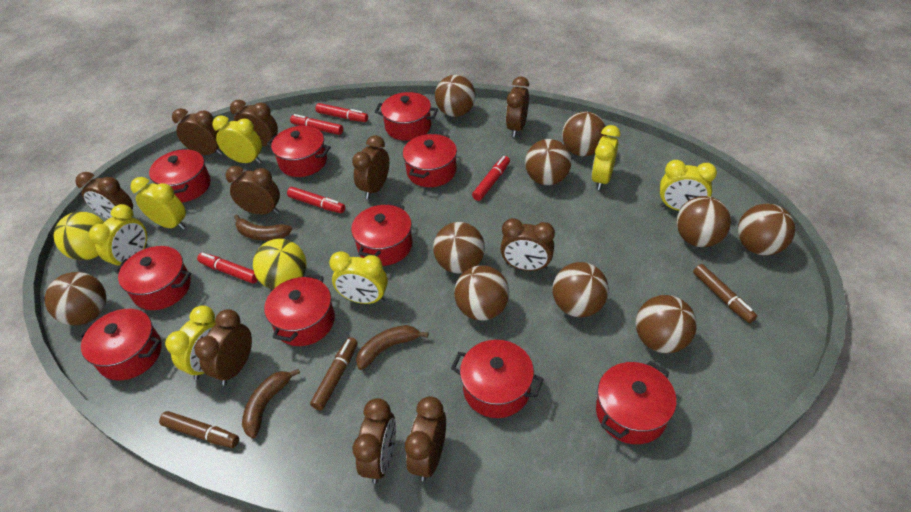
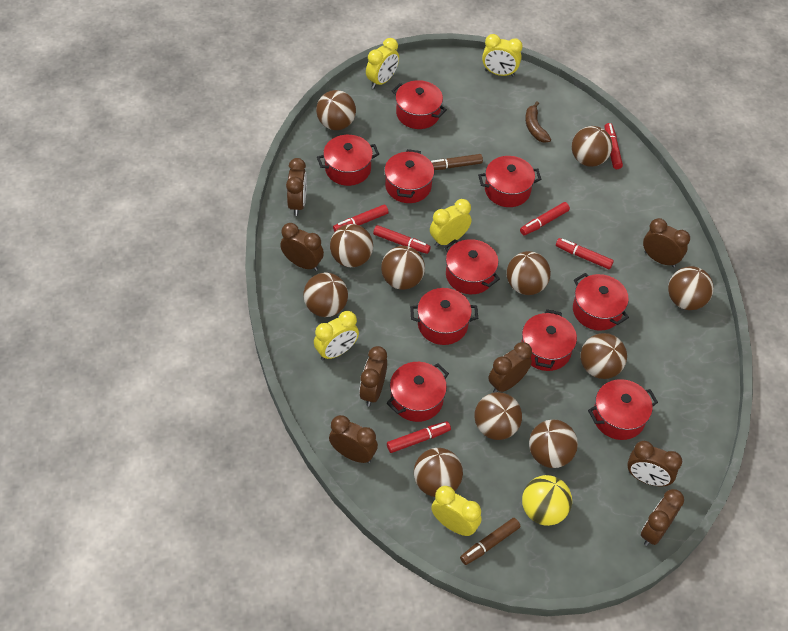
brown ball: [45,272,106,325] [433,222,485,274] [435,75,476,117] [454,265,509,321] [525,139,572,185] [552,262,609,317] [562,112,607,156] [636,295,697,353] [676,196,731,247] [738,203,795,256] = 10 -> [303,273,348,317] [316,90,356,130] [330,224,373,267] [381,246,425,290] [414,448,463,497] [474,392,522,440] [507,251,551,295] [529,420,578,468] [572,126,612,167] [581,333,627,379] [668,266,714,310] = 11
brown banana: [234,214,292,241] [242,369,300,438] [356,325,428,370] = 3 -> [525,101,551,143] = 1
brown clock: [75,172,133,219] [172,108,223,155] [194,309,252,385] [226,166,280,215] [230,100,278,147] [352,135,389,199] [353,398,396,483] [405,396,446,481] [500,218,555,271] [506,76,529,137] = 10 -> [280,223,324,271] [286,158,307,216] [329,415,378,463] [359,346,387,407] [488,342,532,393] [627,441,682,486] [641,489,684,546] [643,218,690,268] = 8
brown marker: [159,411,239,448] [310,337,358,410] [693,264,757,323] = 3 -> [431,154,483,170] [460,518,520,565] = 2
red marker: [197,253,258,284] [287,187,345,213] [290,114,343,135] [316,103,368,122] [472,156,510,201] = 5 -> [333,204,389,232] [373,225,431,254] [387,421,451,453] [520,202,570,235] [556,238,614,269] [604,123,623,169] = 6
yellow ball: [54,212,104,260] [253,239,306,290] = 2 -> [522,475,572,526] = 1
yellow clock: [89,204,147,267] [130,177,186,230] [165,305,216,380] [212,115,262,164] [329,251,388,304] [592,125,620,190] [660,160,717,211] = 7 -> [314,311,359,360] [366,38,399,89] [430,199,471,247] [431,486,481,536] [482,34,523,77] = 5

